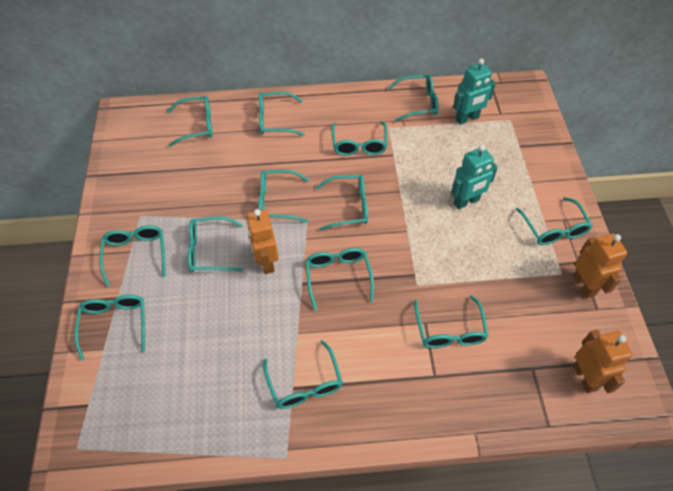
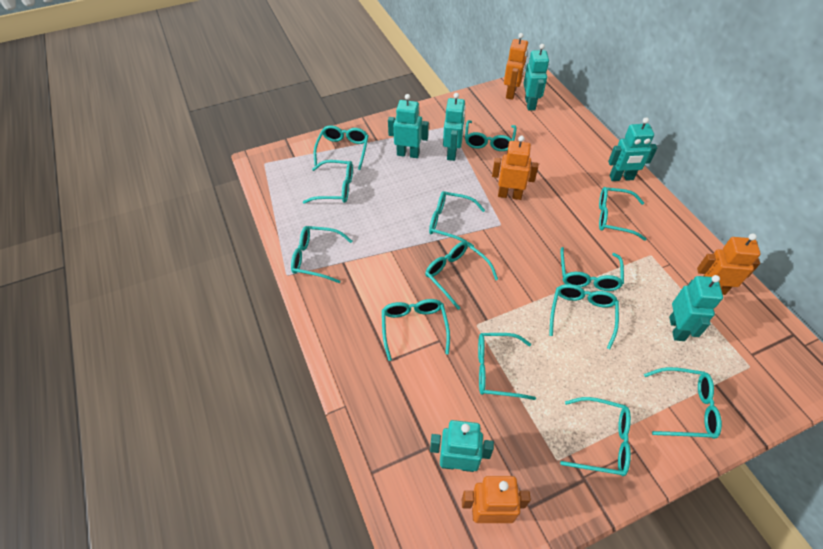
orange robot: [246,209,278,274] [573,234,627,298] [573,330,633,393] = 3 -> [462,476,531,523] [492,136,538,200] [504,33,528,100] [697,233,761,295] = 4
turquoise robot: [451,145,498,209] [453,58,496,125] = 2 -> [388,94,429,158] [430,420,494,472] [443,93,466,161] [523,44,549,111] [608,117,657,181] [669,275,723,341] = 6

